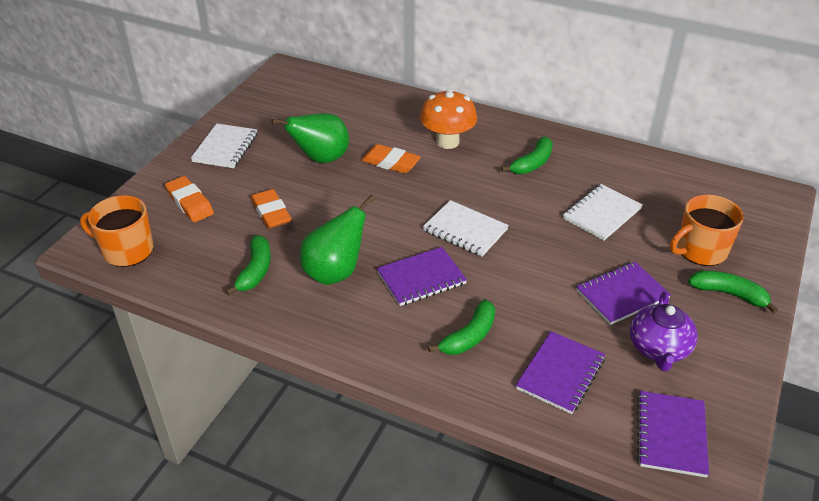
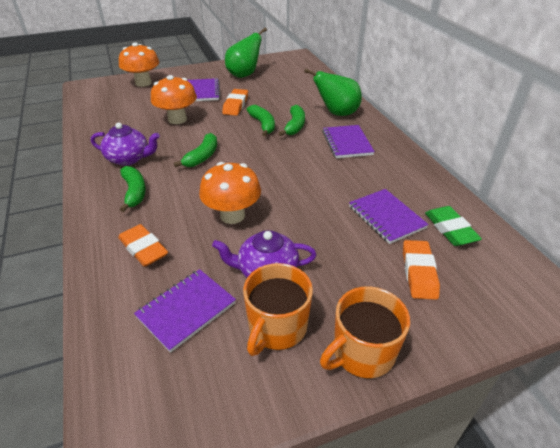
green eraser: none = 0 -> [425,206,482,246] = 1
orange mushroom: [420,89,477,149] = 1 -> [119,42,159,87] [151,75,197,124] [199,162,261,224] = 3
purple teapot: [630,291,698,371] = 1 -> [91,122,160,166] [212,230,316,278] = 2
white notebook: [191,123,257,168] [423,200,509,257] [563,184,643,241] = 3 -> none = 0

